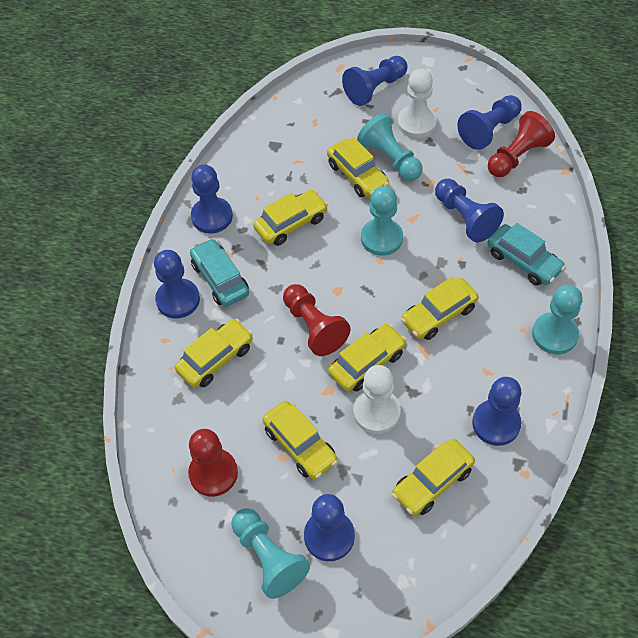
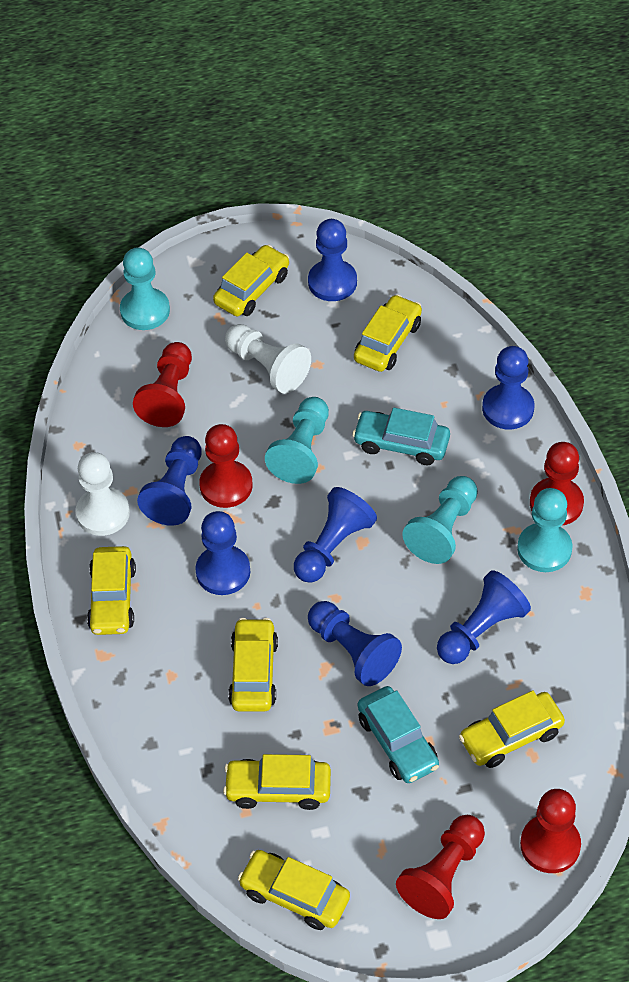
red pawn: [188,429,238,497] [283,284,351,356] [488,111,555,177] = 3 -> [133,342,192,427] [199,424,253,508] [396,815,485,919] [520,789,581,873] [530,442,584,525] = 5

